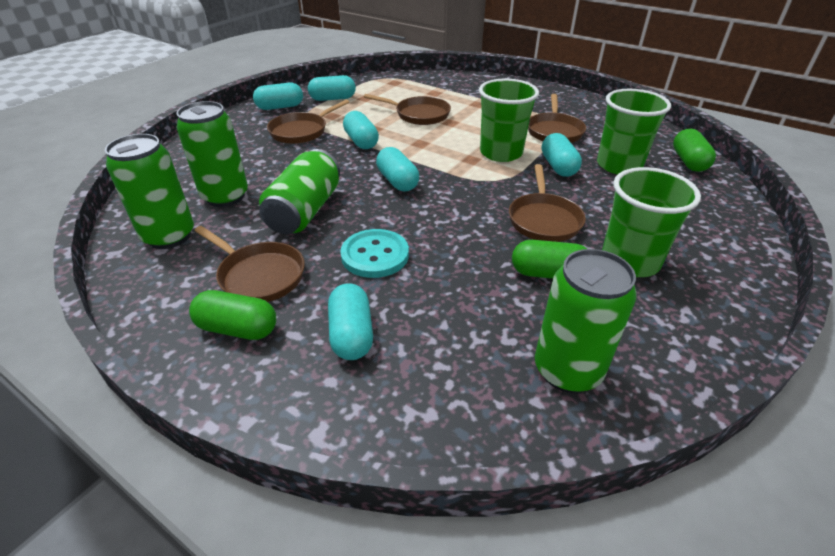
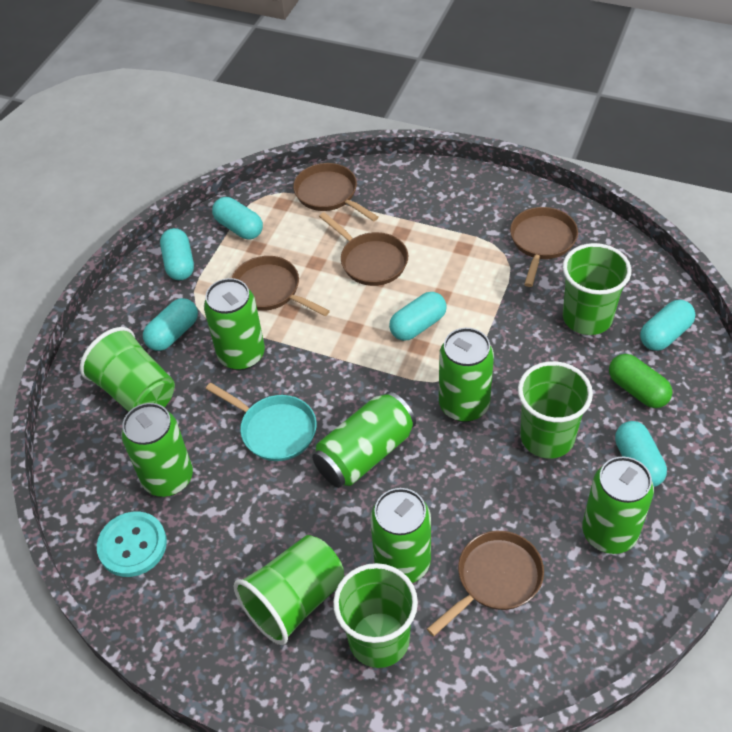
green can: [105,134,194,249] [176,101,248,207] [259,149,340,234] [535,249,637,393] = 4 -> [122,403,193,497] [204,278,265,370] [312,392,416,488] [370,488,431,583] [439,328,494,422] [582,457,654,554] = 6
green capsule: [189,290,276,340] [512,240,587,279] [673,129,716,172] = 3 -> [609,354,673,408] = 1
green cup: [479,79,539,162] [597,89,671,174] [602,167,701,277] = 3 -> [80,327,175,412] [234,535,344,645] [333,563,418,668] [518,361,593,458] [563,243,631,335] = 5
turquoise pan: none = 0 -> [206,382,317,461] = 1

